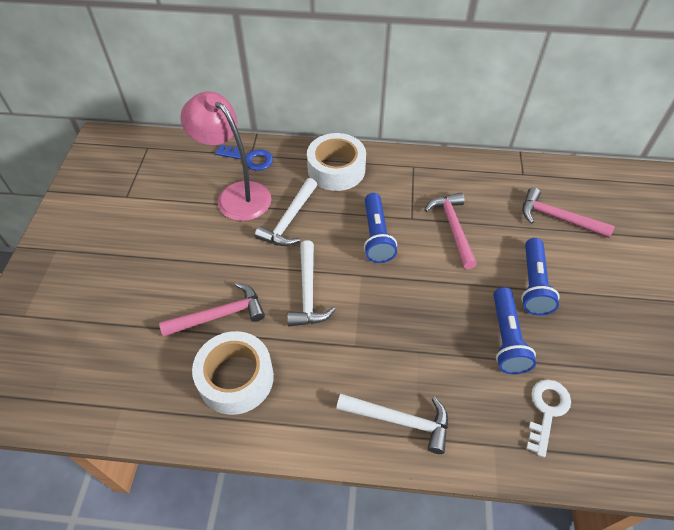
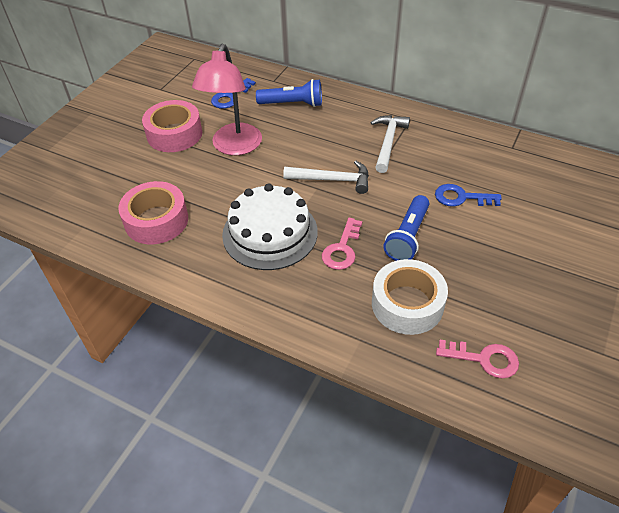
blue flashlight: [364,193,397,263] [493,287,536,374] [521,238,560,315] = 3 -> [256,79,322,107] [383,195,429,261] = 2
blue key: [215,145,273,171] = 1 -> [211,78,256,109] [435,184,502,207] = 2
pink hammer: [159,283,265,337] [425,193,477,269] [522,187,615,238] = 3 -> none = 0
pink key: none = 0 -> [322,218,362,270] [436,340,519,379] = 2
pink tape: none = 0 -> [118,181,188,244] [142,100,202,152] = 2
white cake: none = 0 -> [222,183,318,270] = 1
white hammer: [255,178,317,246] [287,240,336,327] [336,393,448,454] = 3 -> [283,161,369,194] [370,115,410,173] = 2
white key: [526,380,571,457] = 1 -> none = 0
white tape: [192,331,274,415] [307,133,366,191] = 2 -> [372,259,448,335] = 1

